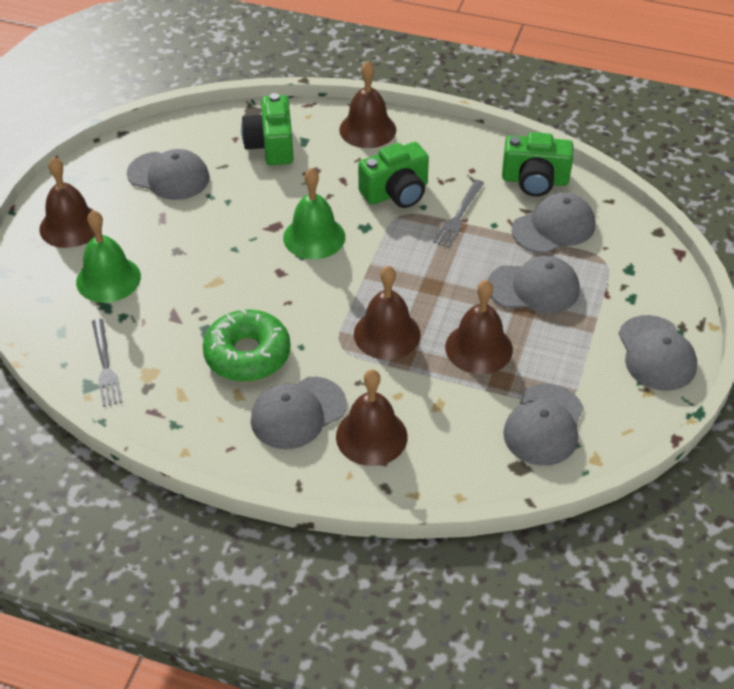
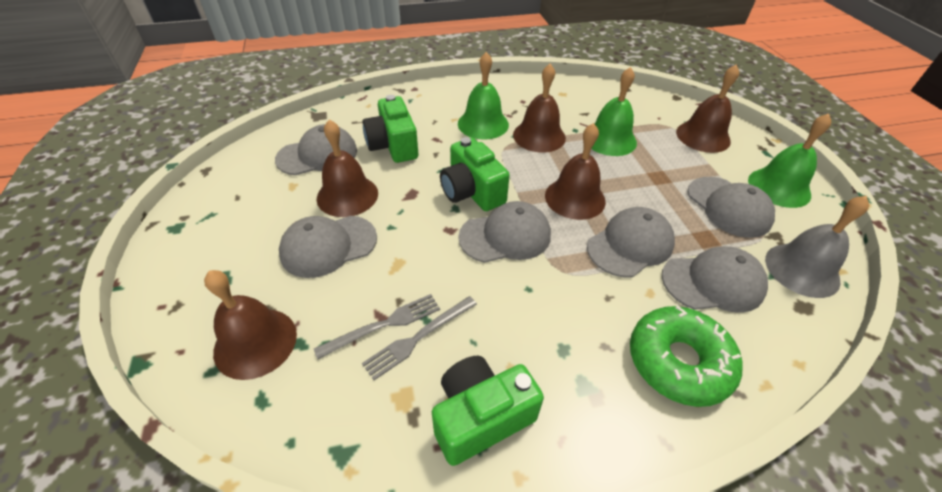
green bell: [76,210,141,303] [283,168,345,259] = 2 -> [458,52,509,139] [592,67,637,156] [748,114,831,208] = 3
grey bell: none = 0 -> [765,196,869,298] = 1

